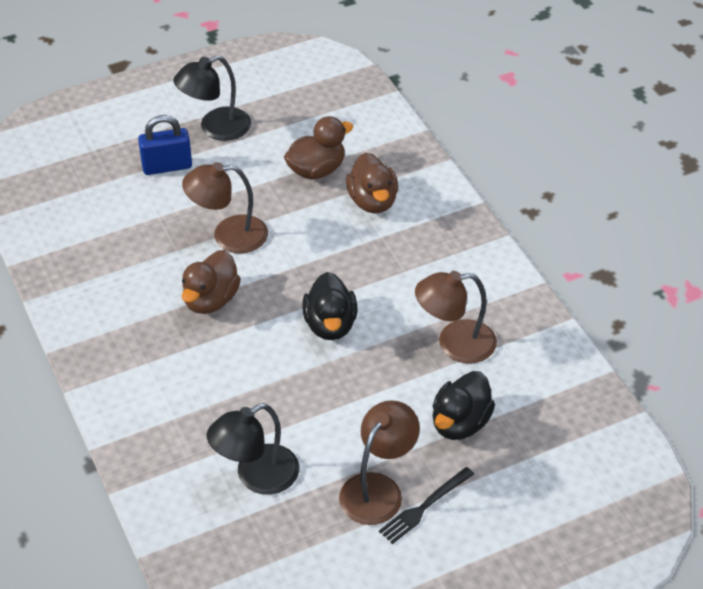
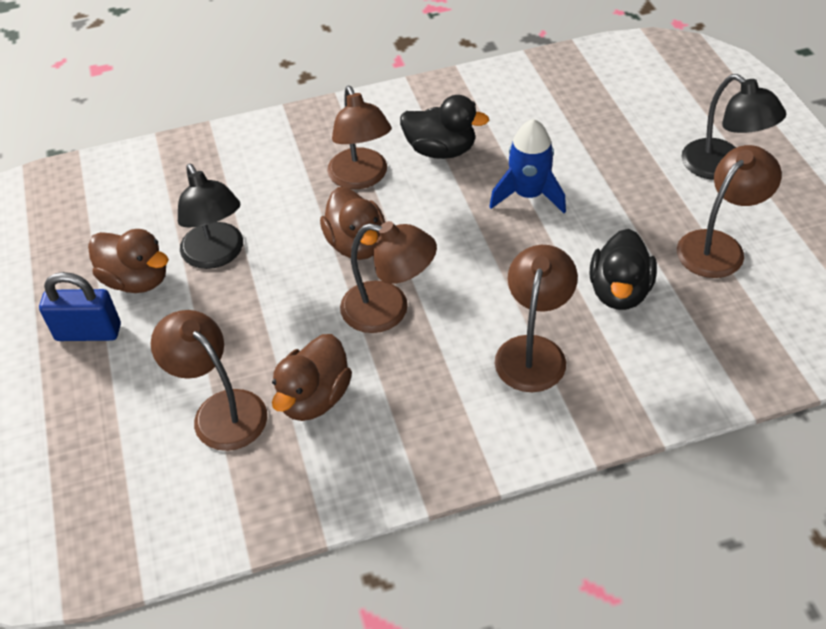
black fork: [379,467,474,544] = 1 -> none = 0
blue rocket: none = 0 -> [489,119,566,213] = 1
brown lamp: [182,162,268,253] [339,400,420,525] [415,271,497,364] = 3 -> [151,310,267,451] [327,86,392,189] [340,221,437,333] [494,245,578,392] [677,145,782,278] = 5

